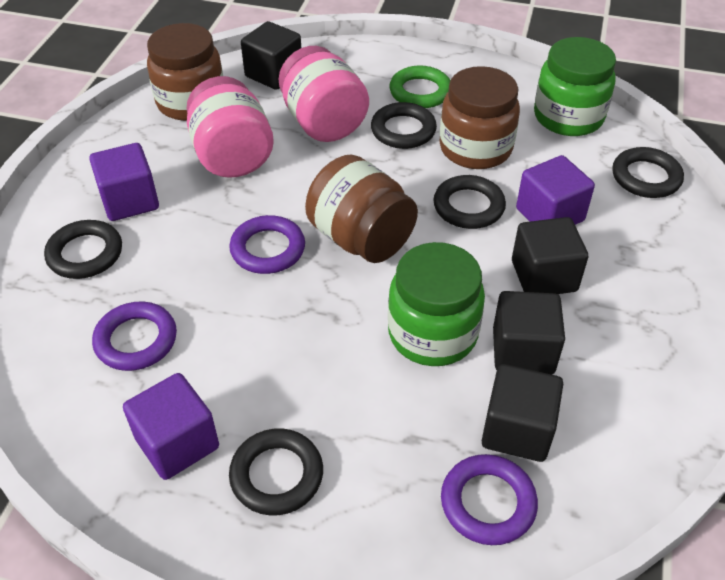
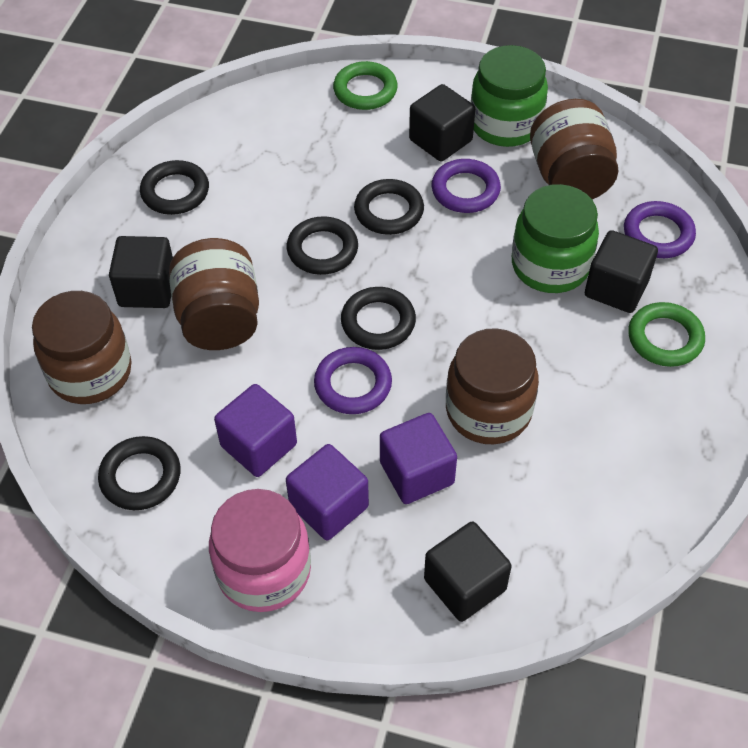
brown jar: [147,23,223,121] [305,155,418,263] [439,66,520,169] = 3 -> [32,291,131,404] [169,238,259,350] [446,328,539,444] [530,99,618,199] = 4
green ring: [389,65,450,108] = 1 -> [333,61,398,110] [628,302,705,367] = 2
pink jar: [187,76,274,178] [279,46,369,142] = 2 -> [209,489,311,612] = 1

